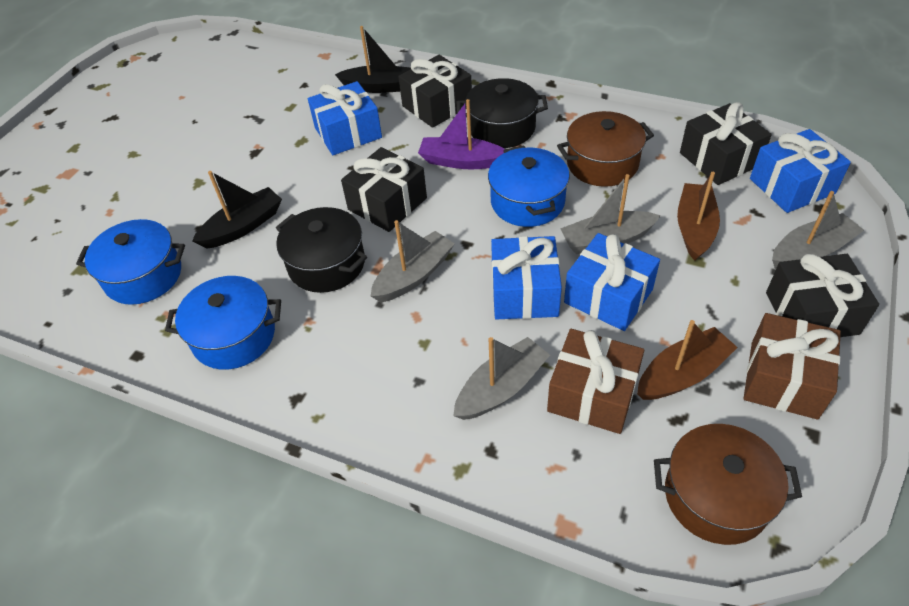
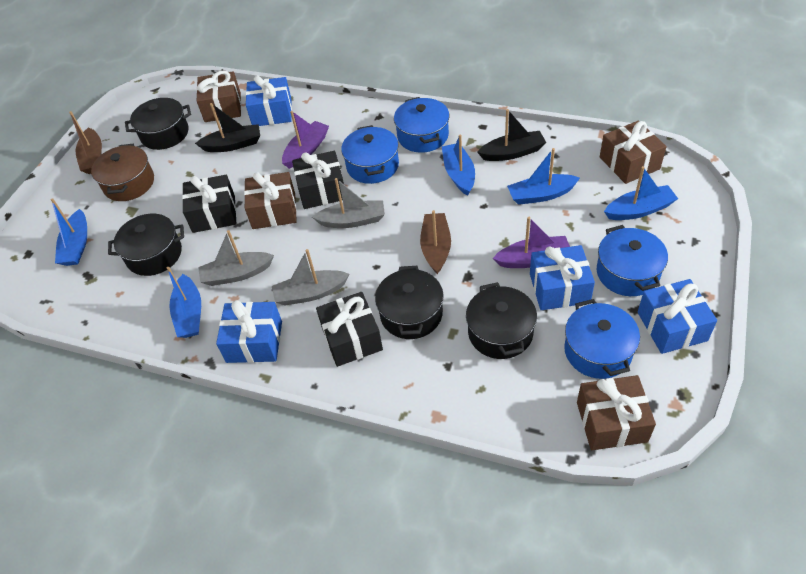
black gift: [341,147,427,232] [398,55,472,128] [680,102,772,185] [766,254,879,337] = 4 -> [182,175,237,233] [292,151,344,209] [316,292,383,367] = 3
black pot: [276,207,367,293] [457,78,548,148] = 2 -> [108,214,184,276] [125,98,191,150] [375,266,444,339] [466,282,537,359] = 4
blue boat: none = 0 -> [51,198,87,266] [167,267,201,338] [442,134,475,196] [507,148,580,205] [604,166,678,220] = 5
blue pot: [76,219,185,305] [165,276,281,370] [488,145,570,227] = 3 -> [341,125,399,184] [394,97,449,153] [564,299,640,379] [597,225,668,296] = 4
brown gift: [547,329,644,434] [743,313,841,420] = 2 -> [196,70,241,122] [244,172,297,229] [577,375,656,450] [600,121,666,184] = 4
brown pot: [557,111,654,187] [654,424,802,545] = 2 -> [91,144,154,201] = 1
grey boat: [371,220,455,302] [453,337,550,420] [560,174,661,254] [772,191,864,269] = 4 -> [198,230,274,286] [272,249,350,306] [312,178,385,228] = 3
purple boat: [418,99,505,169] = 1 -> [282,111,329,169] [493,217,570,268] = 2

